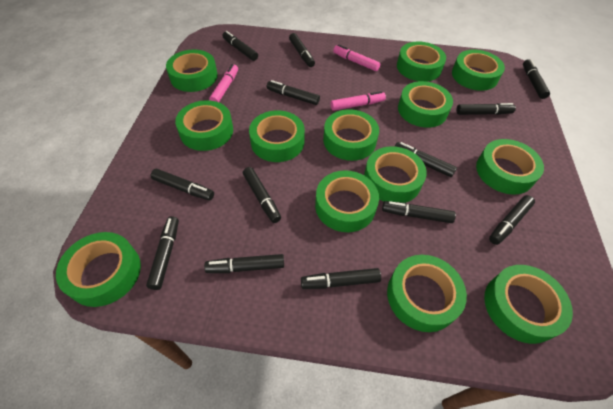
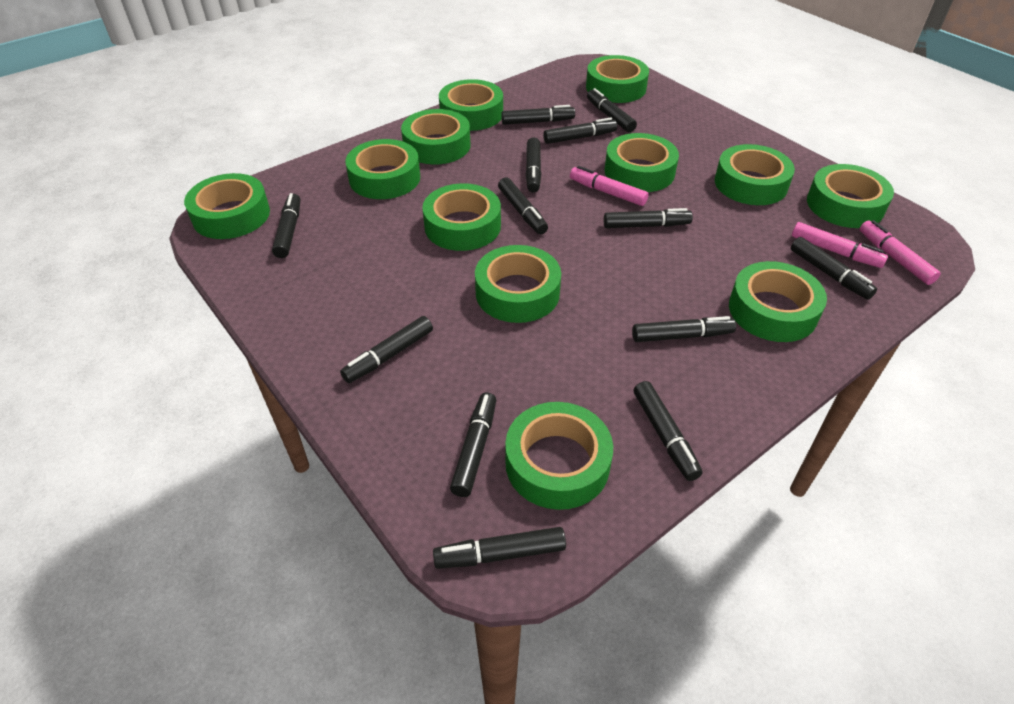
green tape: [56,232,141,307] [166,50,218,92] [175,100,233,151] [249,110,305,162] [315,170,379,232] [323,109,379,161] [364,146,427,203] [387,255,467,332] [397,42,446,82] [398,81,453,128] [452,50,505,91] [476,139,544,195] [484,265,573,344] = 13 -> [184,173,270,239] [345,139,420,199] [401,109,470,165] [422,183,501,251] [439,79,503,131] [475,245,561,323] [505,402,613,510] [586,55,649,103] [604,133,679,192] [715,144,795,205] [729,261,827,342] [807,164,894,228] = 12

